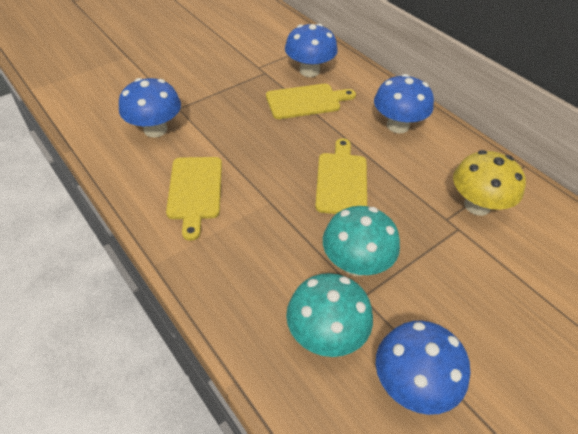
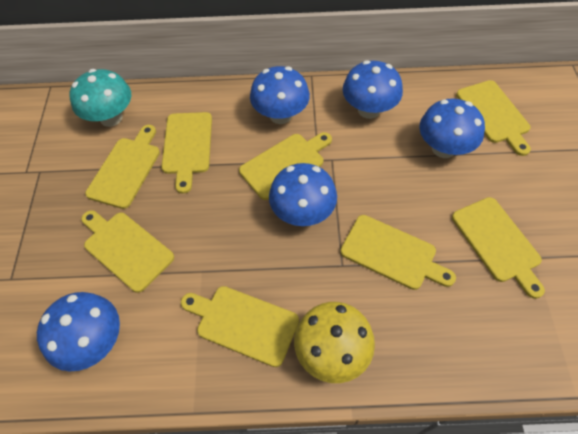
blue mushroom: [119,78,181,138] [285,23,338,77] [374,74,434,133] [376,321,471,415] = 4 -> [37,292,120,371] [250,66,310,124] [269,163,337,226] [343,60,403,119] [420,99,485,158] = 5
turquoise mushroom: [286,273,373,357] [323,206,400,276] = 2 -> [69,69,131,127] = 1
yellow cutting board: [166,157,222,241] [266,84,356,119] [315,138,367,214] = 3 -> [81,210,174,293] [85,125,160,209] [161,112,212,194] [181,286,299,367] [239,132,332,200] [340,215,456,290] [452,197,545,299] [456,80,531,156] = 8

